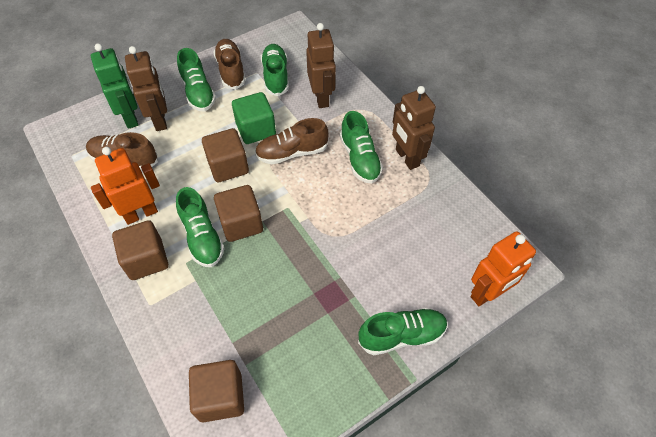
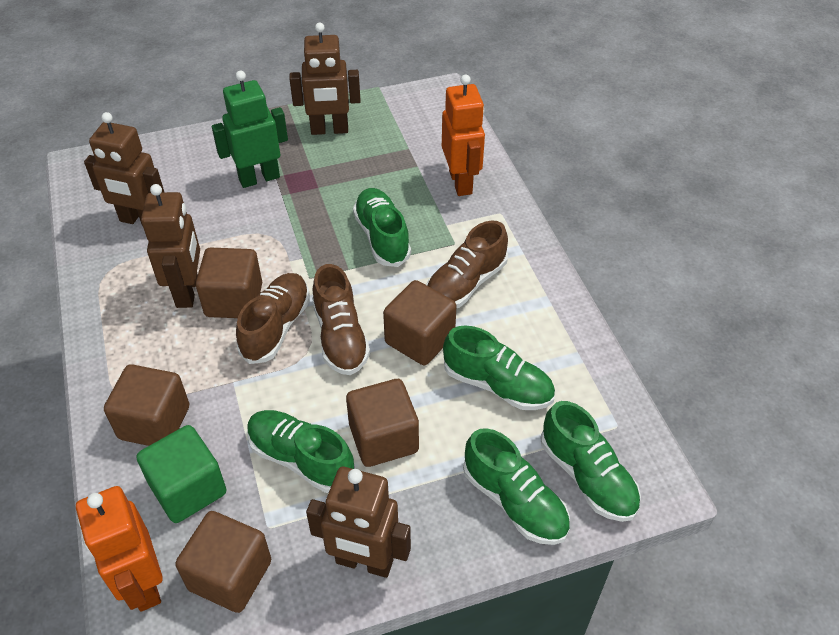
brown cube: [112,220,168,280] [189,360,244,422] [202,128,249,182] [214,185,263,242] = 4 -> [104,364,189,446] [175,511,271,613] [196,247,262,318] [346,379,419,467] [383,280,456,365] = 5
brown robot: [125,46,167,131] [306,23,336,108] [392,86,436,170] = 3 -> [84,112,164,226] [141,184,200,308] [289,22,361,135] [306,467,411,578] = 4

